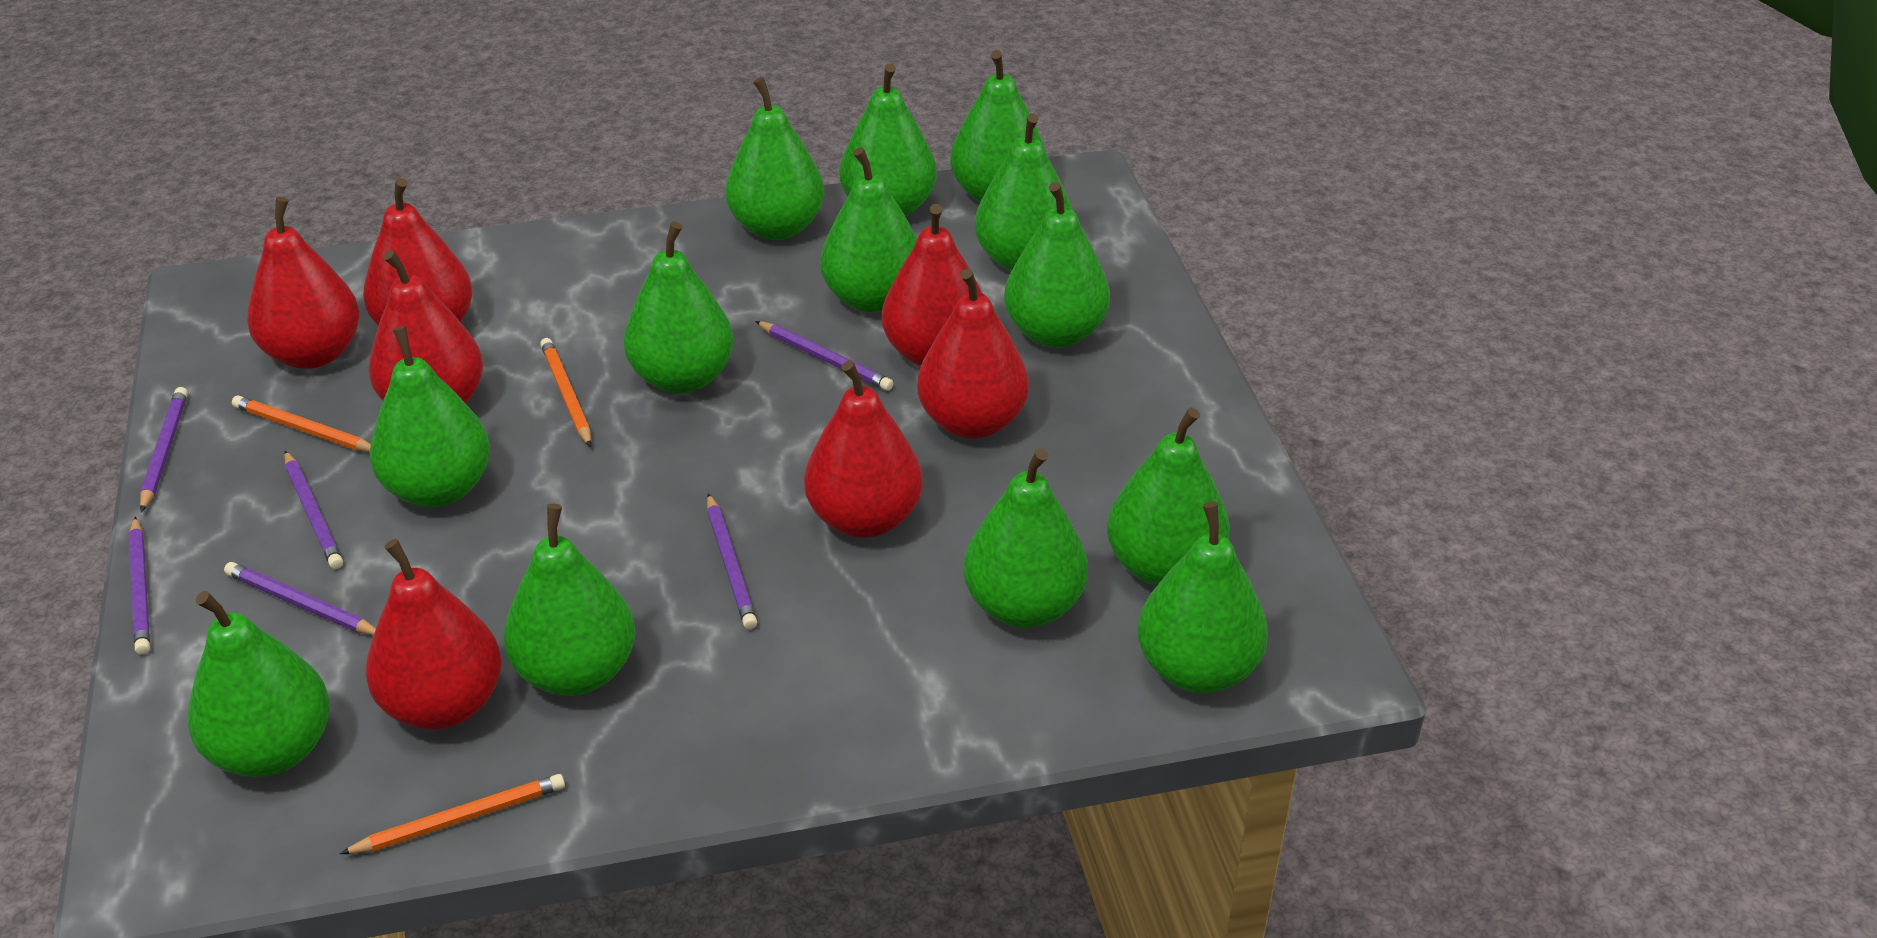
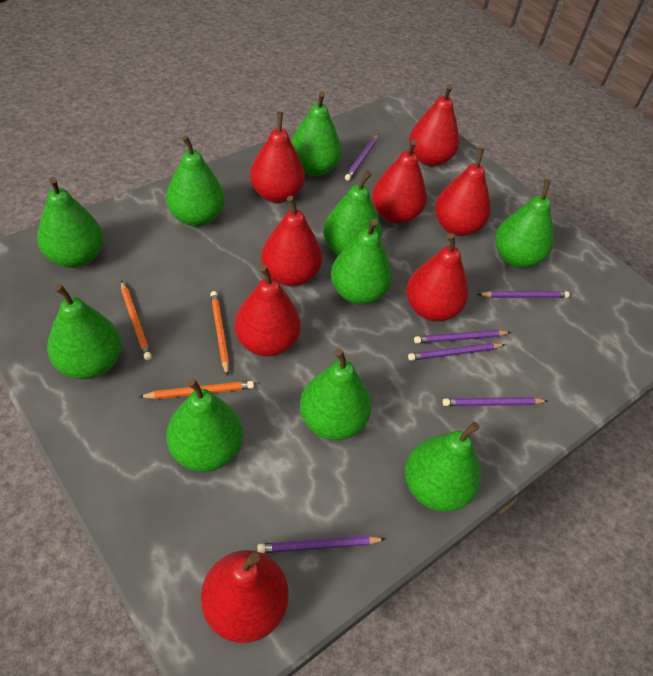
green pear: [187,591,330,777] [370,326,490,507] [504,504,636,696] [624,221,734,393] [725,77,824,240] [820,147,917,313] [840,64,937,217] [950,50,1046,202] [963,448,1088,628] [975,113,1073,271] [1004,182,1110,348] [1107,408,1230,586] [1138,502,1268,694] = 13 -> [37,177,103,268] [47,284,122,379] [166,135,225,227] [166,378,243,472] [291,91,342,176] [300,349,372,440] [323,170,382,256] [331,219,392,305] [405,422,481,512] [495,180,553,268] = 10
red pear: [247,197,360,369] [363,178,473,326] [366,539,501,730] [369,250,483,403] [804,360,923,538] [882,204,983,366] [917,268,1029,439] = 7 -> [201,550,289,643] [234,265,301,357] [250,112,305,203] [261,196,322,286] [372,139,427,224] [406,233,468,322] [409,84,459,167] [435,148,490,236] = 8

